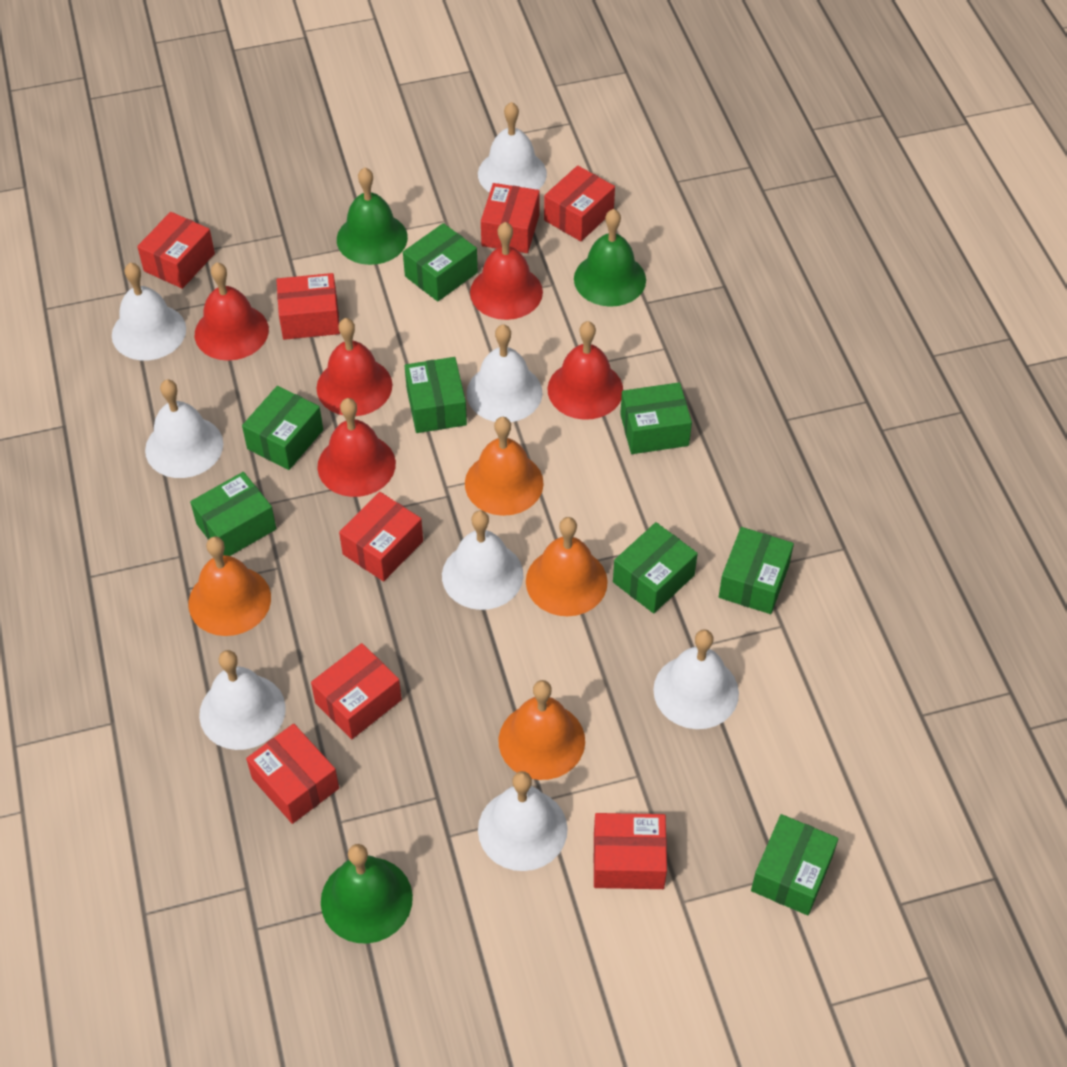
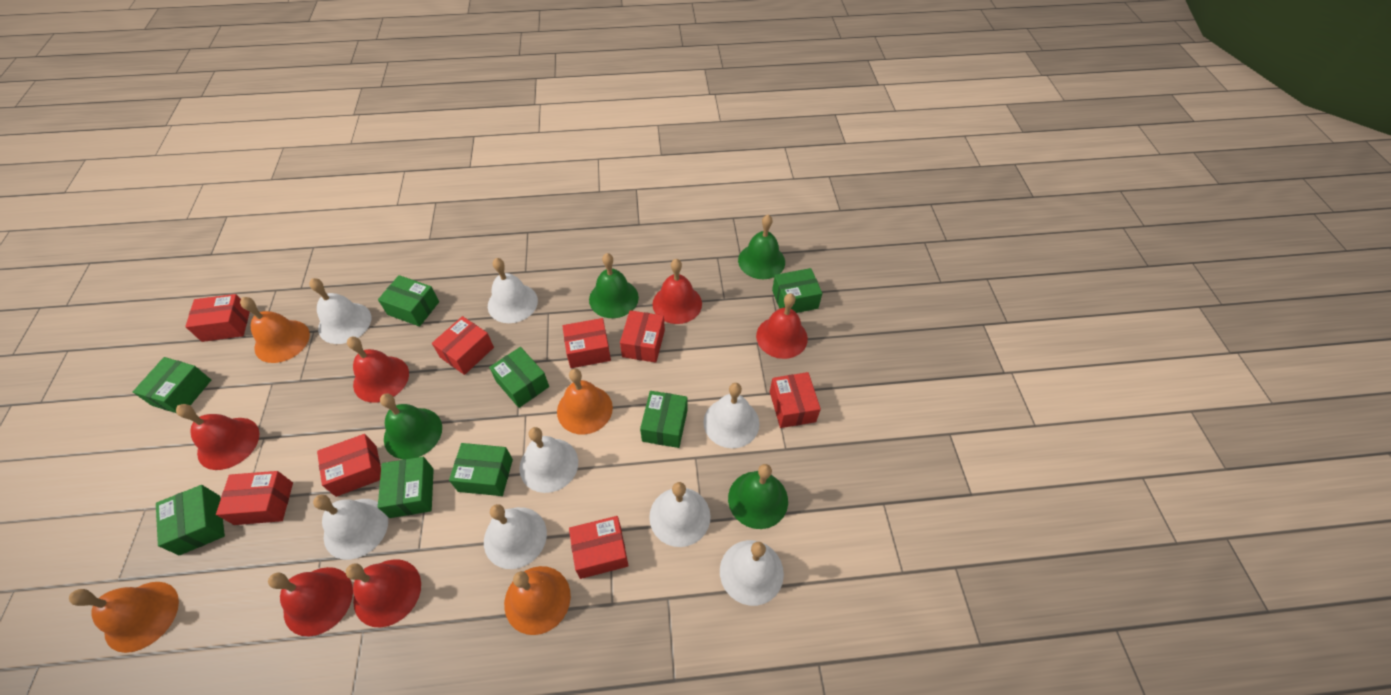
green bell: [321,844,413,943] [337,167,408,265] [574,209,646,307] = 3 -> [380,394,442,459] [589,253,639,318] [728,464,788,529] [738,215,785,279] = 4
red bell: [195,263,269,361] [316,318,392,416] [317,398,396,497] [470,222,543,320] [548,321,623,420] = 5 -> [176,404,260,470] [268,567,353,636] [346,559,421,627] [347,337,409,403] [652,259,702,324] [756,293,808,359] = 6

